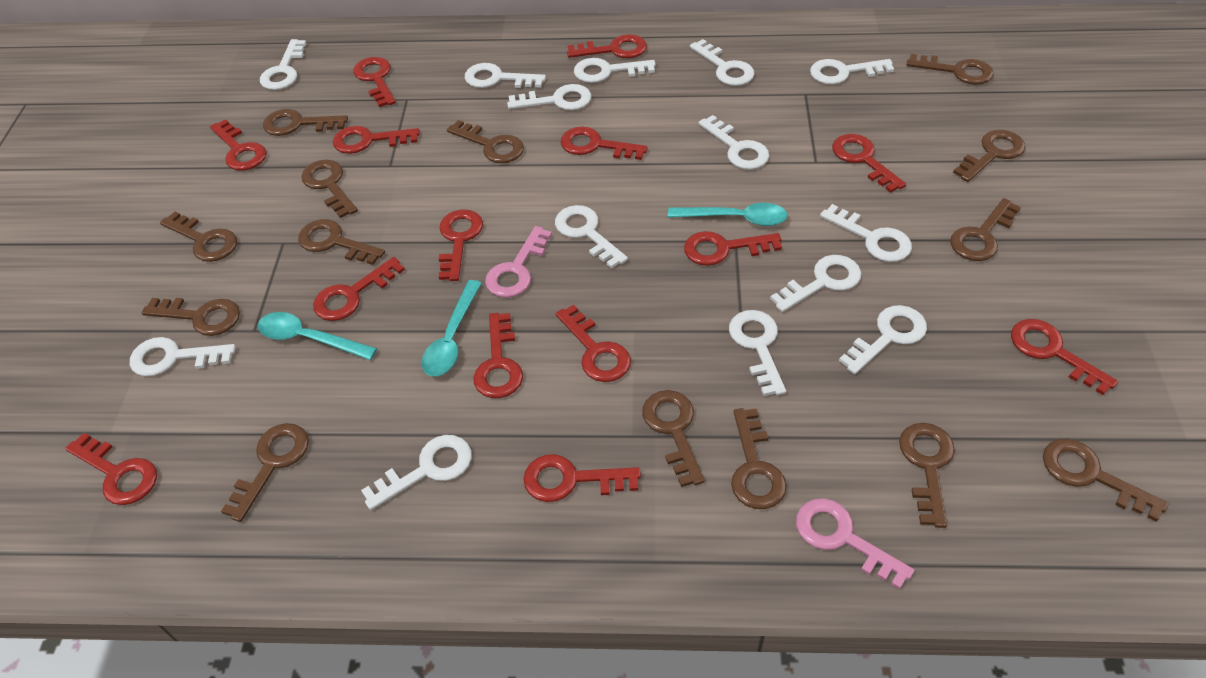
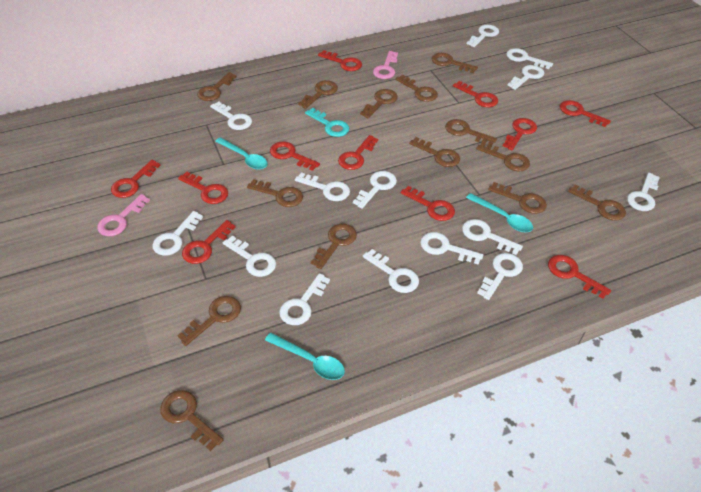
red key: [65,433,157,505] [210,119,267,171] [313,257,405,321] [333,126,420,154] [353,57,396,107] [439,209,483,281] [473,313,523,398] [523,454,641,502] [556,305,631,382] [560,126,648,160] [567,34,647,58] [684,231,782,266] [832,134,906,193] [1011,319,1118,395] = 14 -> [111,160,161,198] [178,172,228,204] [182,220,236,264] [270,141,320,171] [318,50,362,71] [338,135,378,170] [401,186,455,221] [453,81,498,107] [503,118,537,150] [548,255,611,299] [560,100,611,127] = 11
turquoise key: none = 0 -> [305,108,350,137] = 1

